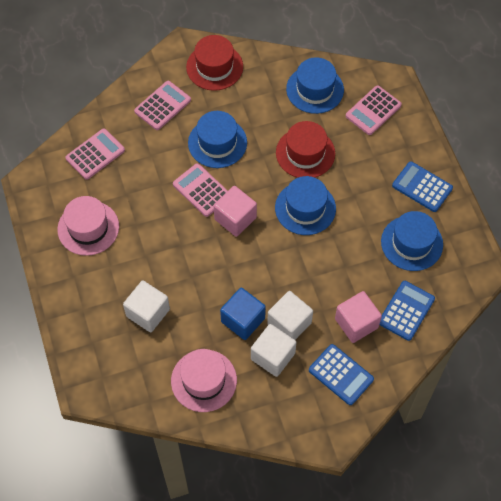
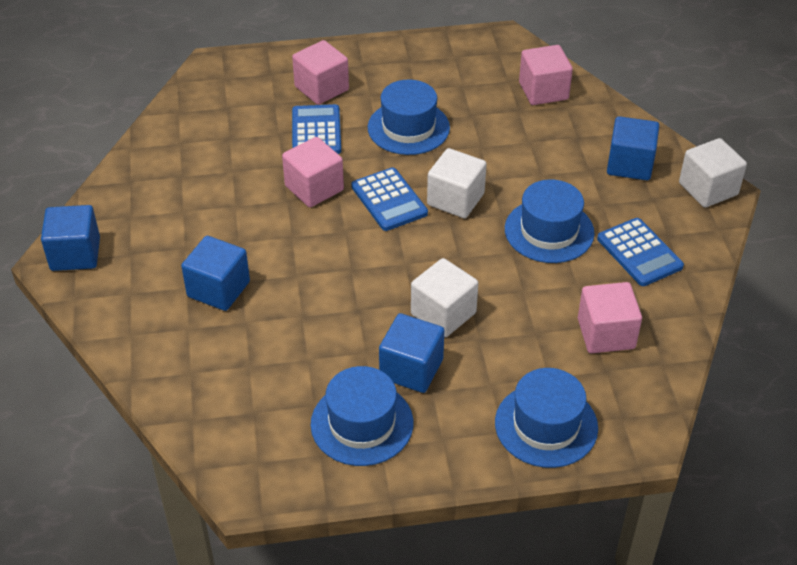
blue cube: [220,288,266,340] = 1 -> [41,205,100,271] [181,236,250,311] [379,313,444,393] [607,116,659,180] = 4
pink calculator: [66,129,125,180] [134,81,191,130] [173,163,228,217] [346,85,402,135] = 4 -> none = 0
pink cube: [214,186,257,237] [335,291,382,343] = 2 -> [282,137,344,207] [292,40,349,105] [519,45,573,105] [578,282,642,353] = 4
pink hat: [57,196,119,256] [171,349,237,412] = 2 -> none = 0
red hat: [186,35,243,91] [276,121,335,178] = 2 -> none = 0

